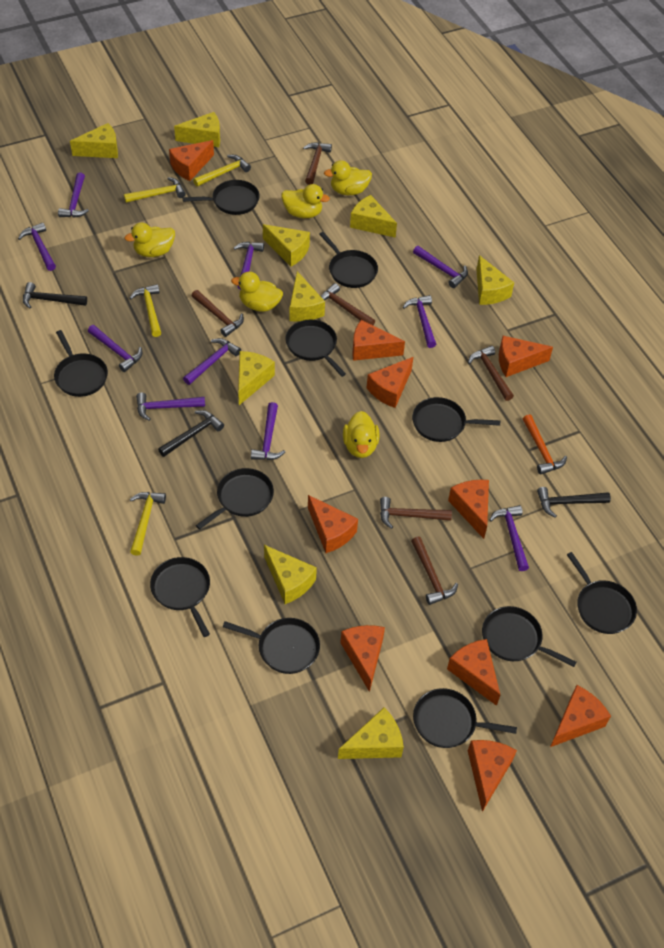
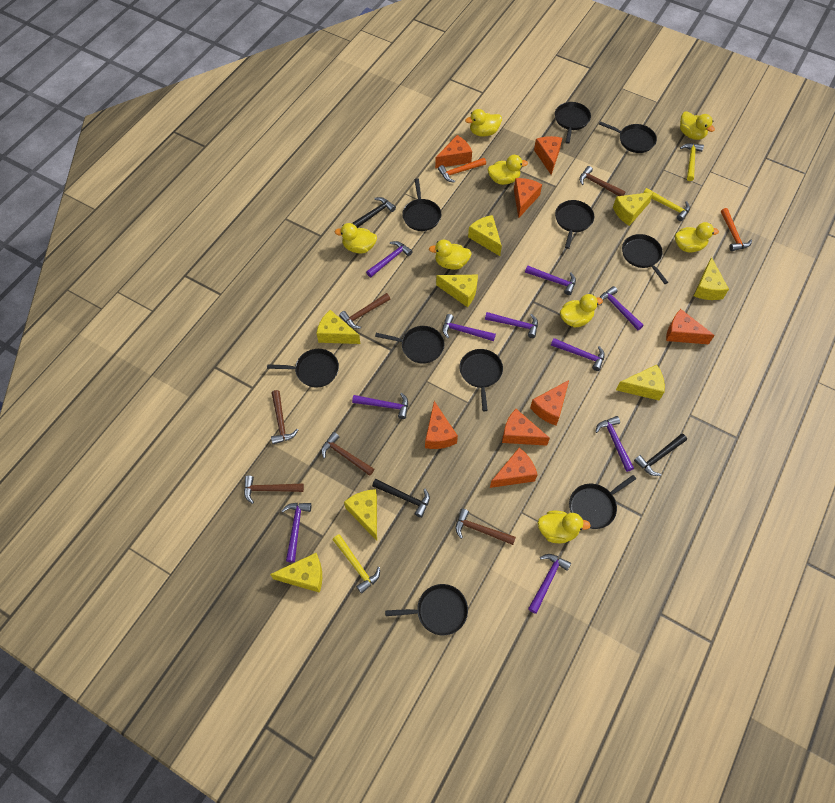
black pan: [54,330,108,397] [150,557,210,637] [183,180,260,215] [196,468,274,530] [223,618,320,674] [285,320,346,377] [319,232,378,288] [412,397,500,442] [413,688,517,748] [482,606,576,667] [567,552,637,634] = 11 -> [267,349,339,388] [375,326,445,364] [385,584,468,635] [402,178,441,231] [460,349,503,411] [555,102,591,144] [555,200,594,249] [569,475,636,529] [599,121,657,153] [622,234,668,284] = 10
orange cheese: [169,140,214,181] [308,495,358,553] [340,625,385,692] [352,320,405,361] [367,357,413,408] [447,639,500,706] [448,480,489,539] [468,740,517,812] [499,336,553,377] [550,685,611,747] = 10 -> [425,401,458,449] [435,135,472,168] [490,448,538,488] [502,409,550,446] [514,178,542,218] [530,380,569,425] [534,136,562,175] [666,309,715,344] = 8
orange hammer: [523,414,567,474] = 1 -> [438,158,486,183] [721,208,752,251] = 2
yellow cheese: [70,123,118,158] [174,112,220,147] [238,351,275,405] [263,224,310,267] [264,545,317,604] [289,271,325,322] [338,708,404,759] [350,195,397,238] [476,255,514,305] = 9 -> [270,553,322,593] [316,310,360,344] [344,489,377,541] [436,275,478,307] [468,215,502,256] [613,192,654,226] [616,365,665,400] [694,257,729,300] = 8
yellow duck: [125,223,175,257] [231,272,283,312] [281,184,330,218] [324,160,372,195] [343,411,380,458] = 5 -> [335,223,377,254] [429,240,472,270] [465,109,502,137] [488,155,528,185] [538,511,591,543] [560,294,603,327] [675,222,719,253] [680,111,715,140] = 8
yellow hammer: [124,177,186,203] [130,284,161,337] [130,492,166,556] [193,155,251,186] = 4 -> [333,534,380,594] [643,188,690,221] [680,143,704,181] = 3

